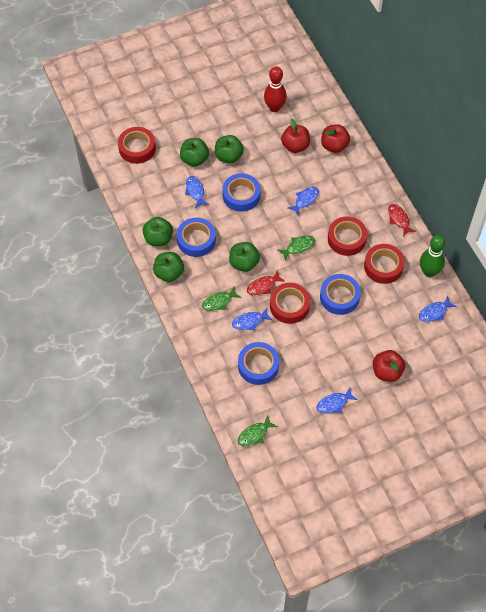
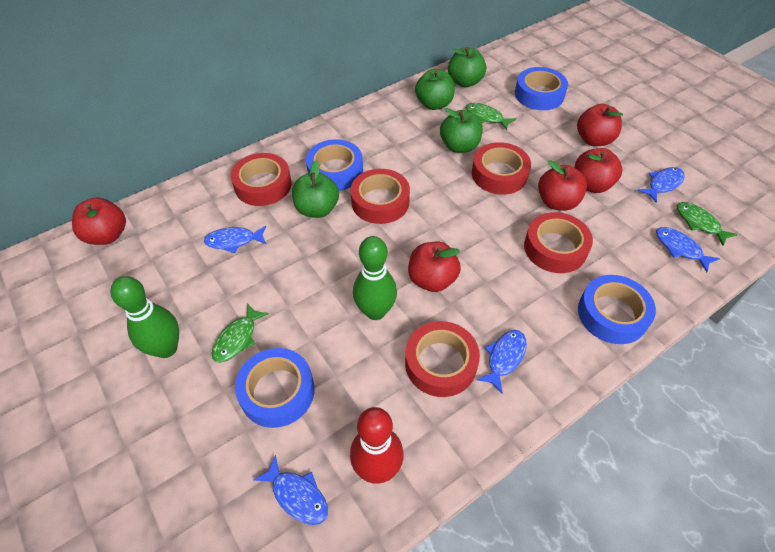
green apple: [142,217,173,246] [153,252,184,282] [180,138,209,167] [215,135,244,164] [229,242,260,272] = 5 -> [292,160,339,218] [415,69,455,110] [440,108,483,153] [448,47,486,87] = 4
green bowling pin: [420,235,445,277] = 1 -> [110,276,179,358] [353,236,397,320] = 2
red apple: [281,119,310,153] [321,124,350,153] [373,350,405,382] = 3 -> [72,198,126,245] [408,242,461,292] [538,160,587,211] [575,148,622,193] [577,104,623,146] = 5
red fish: [247,270,285,295] [388,204,416,237] = 2 -> none = 0
red tape: [118,127,156,164] [270,283,310,324] [328,216,367,256] [364,244,405,284] = 4 -> [231,153,292,206] [350,169,410,224] [405,321,480,397] [472,142,531,195] [524,212,593,273] = 5

